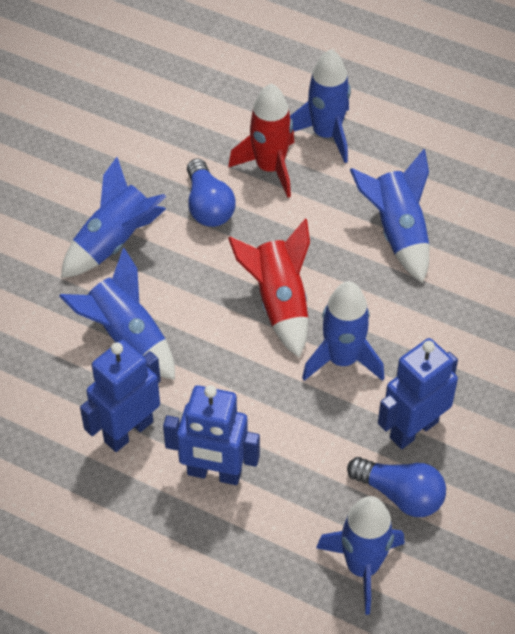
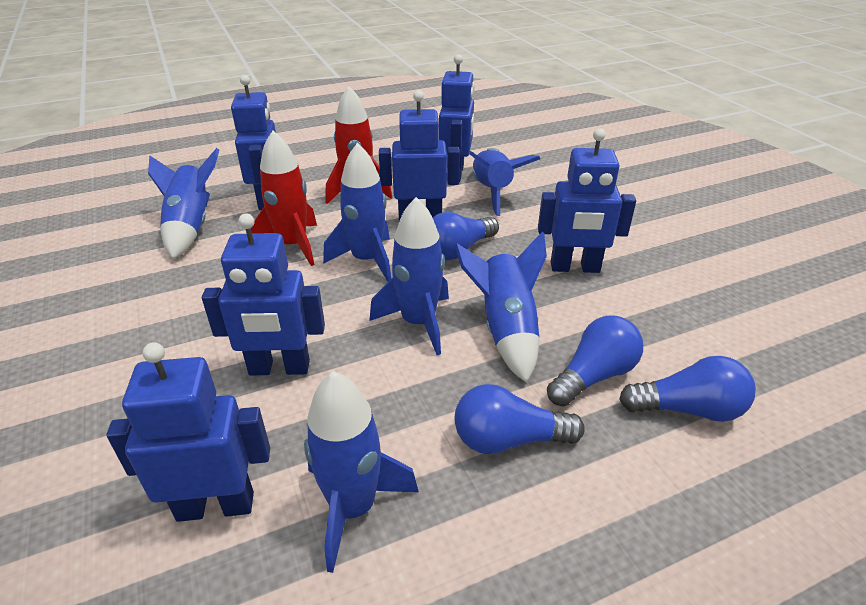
blue light bulb: [187,158,236,227] [347,457,446,517] = 2 -> [433,212,499,260] [455,384,585,454] [547,316,643,407] [619,356,756,422] = 4
blue robot: [80,340,161,452] [163,385,260,485] [378,338,458,449] = 3 -> [106,342,270,522] [202,213,325,376] [231,75,276,210] [379,90,460,221] [439,54,475,182] [538,128,636,273] = 6

